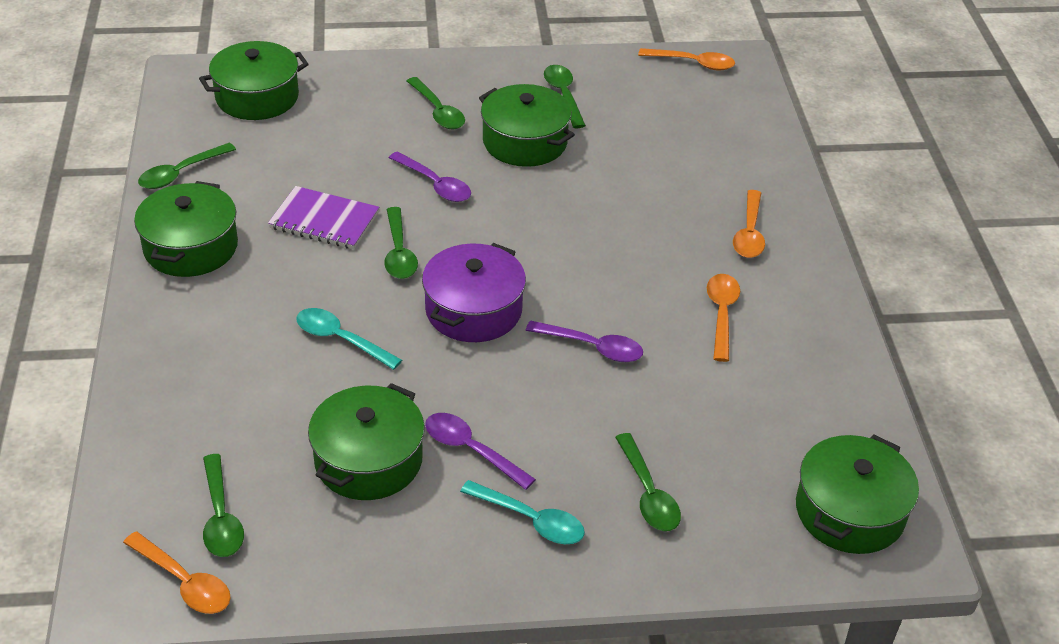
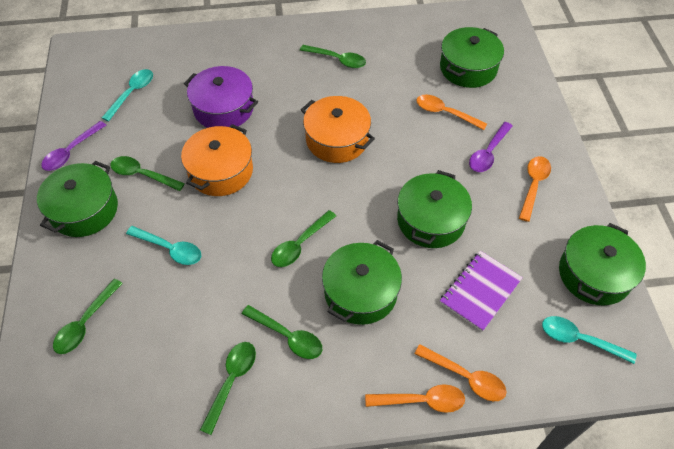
orange pot: none = 0 -> [181,124,253,196] [301,96,375,163] = 2
purple spoon: [389,151,471,202] [425,413,536,490] [525,320,643,362] = 3 -> [41,121,106,171] [469,122,513,172] = 2
turquoise spoon: [296,308,402,370] [460,480,585,544] = 2 -> [102,69,153,121] [126,226,201,265] [542,316,637,364] = 3

